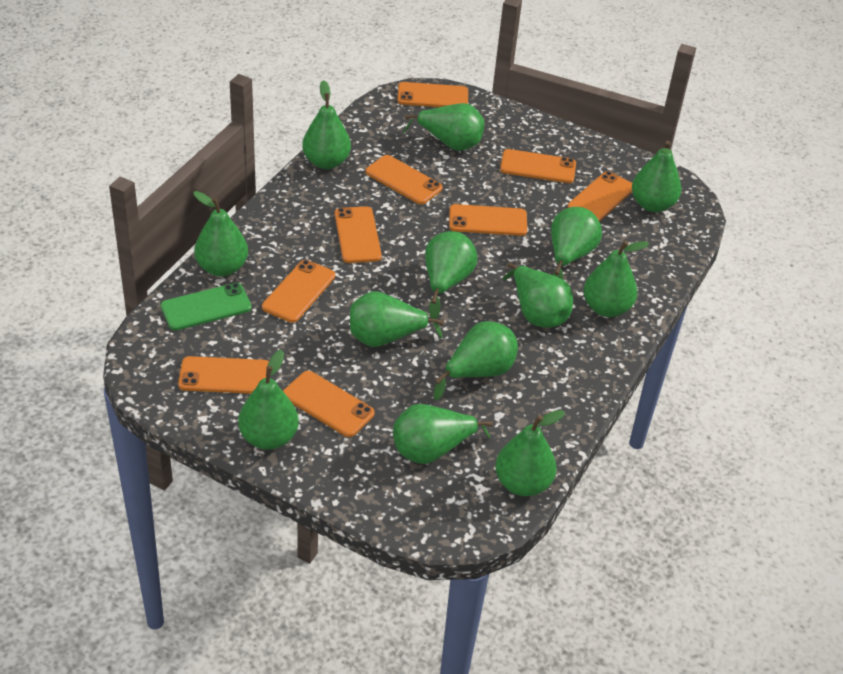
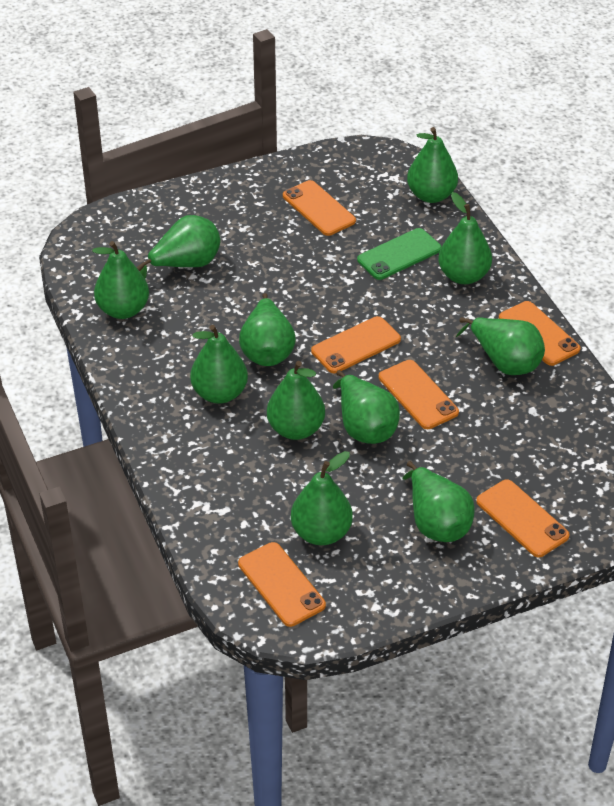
green pear: [193,191,248,276] [238,350,299,450] [302,80,351,169] [350,291,444,347] [393,404,493,464] [403,103,484,151] [425,231,477,319] [434,321,518,400] [495,410,565,496] [503,262,573,328] [551,207,602,279] [583,241,649,317] [632,140,681,212] = 13 -> [92,241,149,319] [137,215,220,279] [190,325,248,404] [239,293,296,366] [267,361,325,440] [291,451,353,545] [333,370,400,444] [403,461,475,542] [407,127,458,203] [438,192,492,284] [456,317,545,375] = 11
orange phone: [178,356,269,394] [262,260,335,323] [283,371,375,437] [335,206,382,263] [365,155,443,204] [397,82,468,107] [449,204,527,236] [500,149,576,183] [567,171,632,222] = 9 -> [238,542,326,627] [283,180,356,236] [311,316,401,373] [379,360,459,429] [476,479,570,557] [499,301,580,366] = 6

